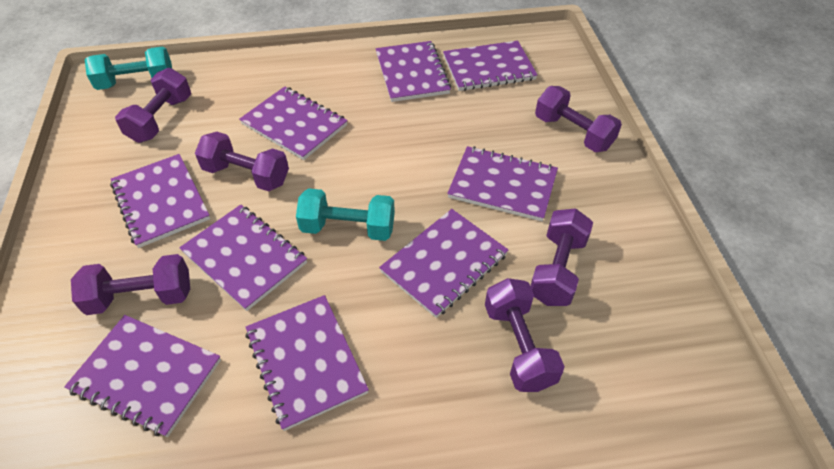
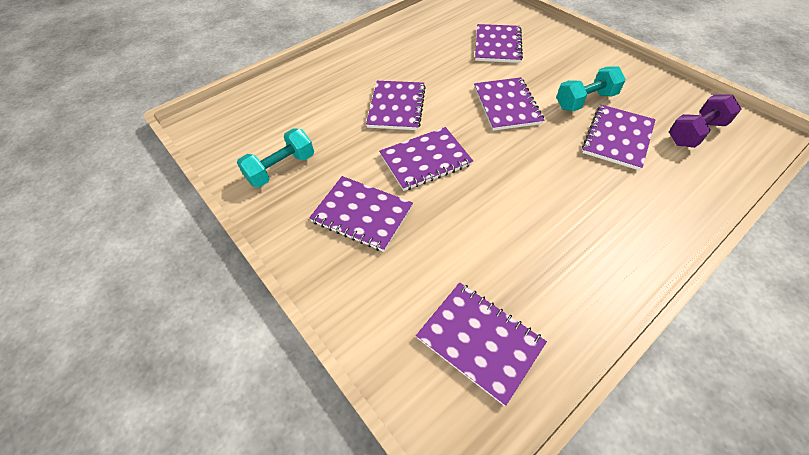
purple dumbbell: [71,254,190,315] [115,68,191,143] [195,132,289,191] [485,278,565,392] [530,208,593,306] [535,86,622,152] = 6 -> [669,94,742,148] = 1
purple notebook: [64,315,221,437] [110,154,210,248] [179,205,307,311] [239,86,348,160] [245,295,369,431] [376,41,451,102] [379,209,508,318] [443,41,538,91] [447,146,558,221] = 9 -> [309,176,413,252] [366,81,426,130] [379,127,473,191] [416,282,547,406] [474,77,544,131] [475,24,523,63] [582,105,656,171] = 7

